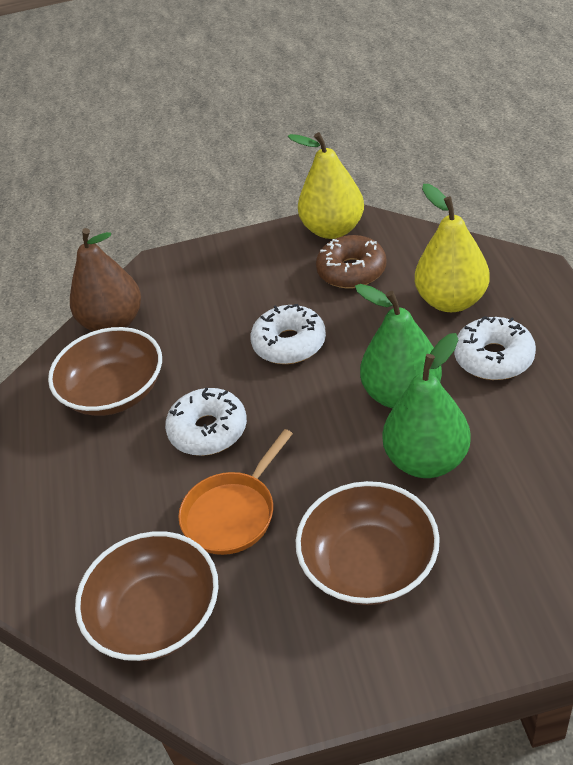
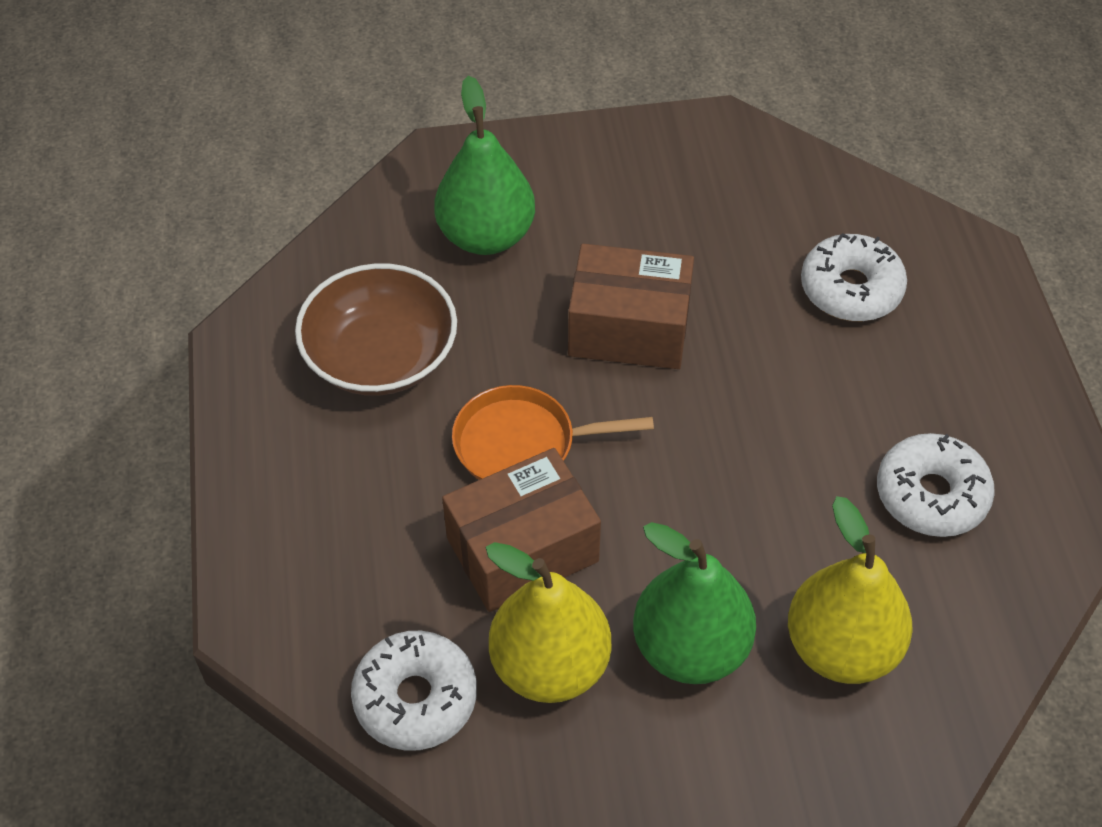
brown bowl: [48,327,162,416] [75,531,219,661] [296,481,440,605] = 3 -> [295,263,457,396] = 1
brown box: none = 0 -> [442,448,601,612] [568,244,694,369] = 2
brown donut: [316,235,386,289] = 1 -> none = 0
brown pear: [70,228,141,332] = 1 -> none = 0

